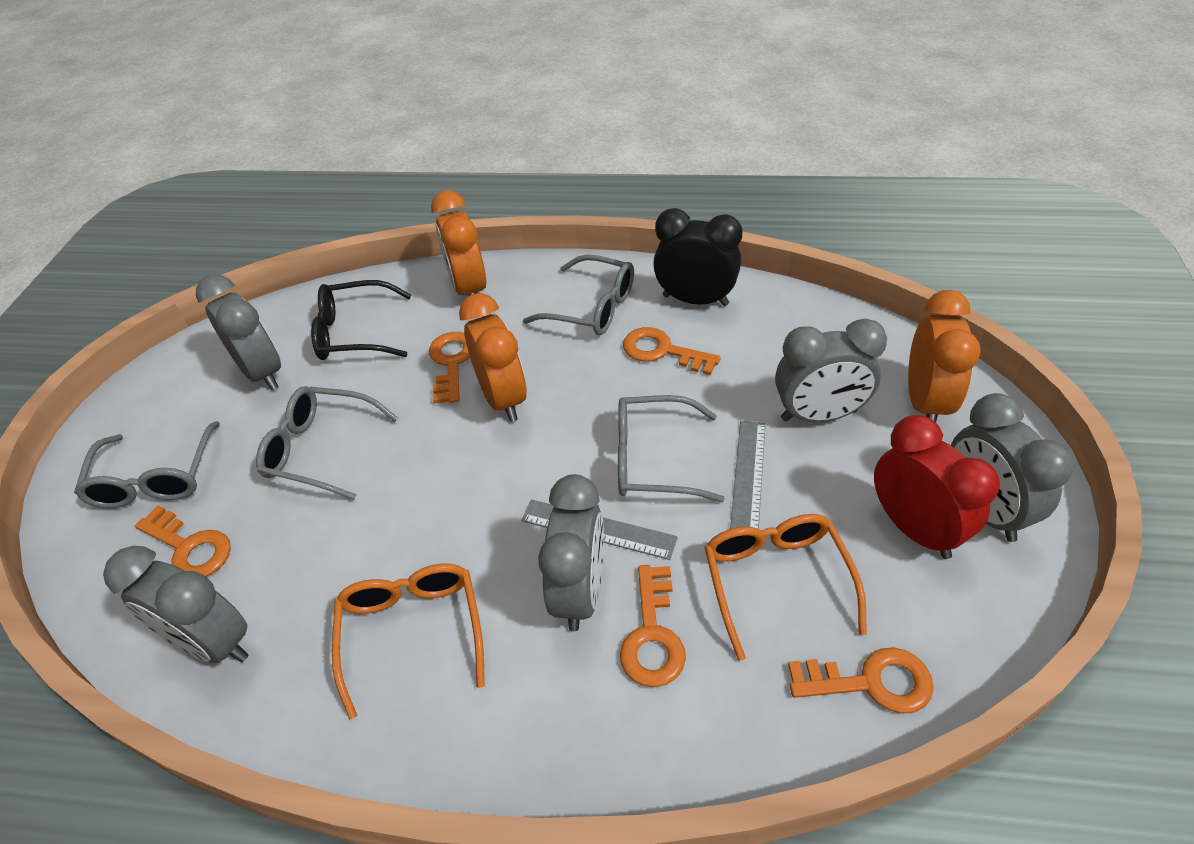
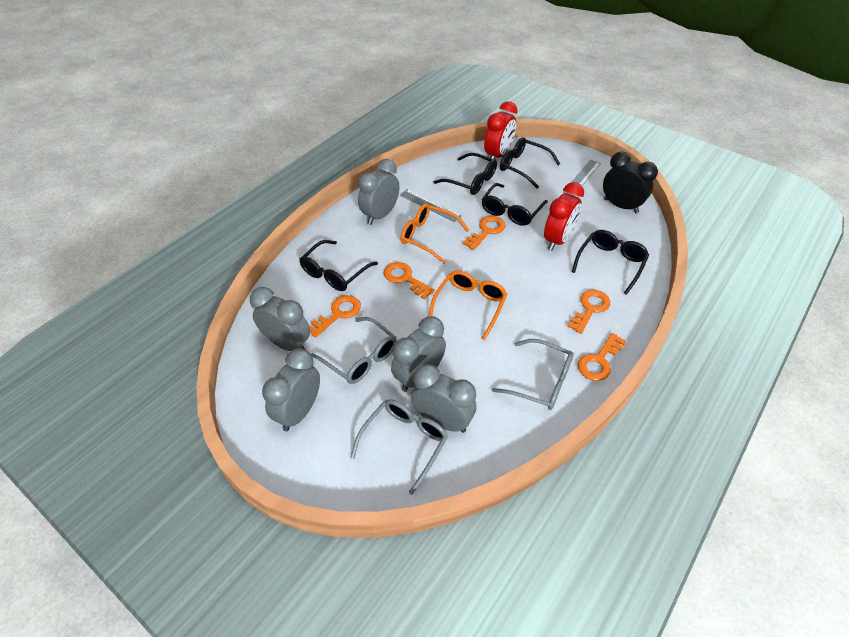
black glasses: [311,280,411,360] = 1 -> [299,240,378,291] [434,153,497,195] [482,183,548,226] [500,137,560,189] [572,230,649,295] = 5
grey glasses: [74,421,220,508] [256,386,398,500] [523,255,634,335] [618,395,725,502] = 4 -> [311,317,397,384] [350,399,448,495] [492,339,574,410] = 3
orange clock: [431,191,487,296] [459,293,527,422] [908,290,981,422] = 3 -> none = 0
red clock: [874,415,1000,559] = 1 -> [484,101,517,162] [544,182,584,251] = 2

